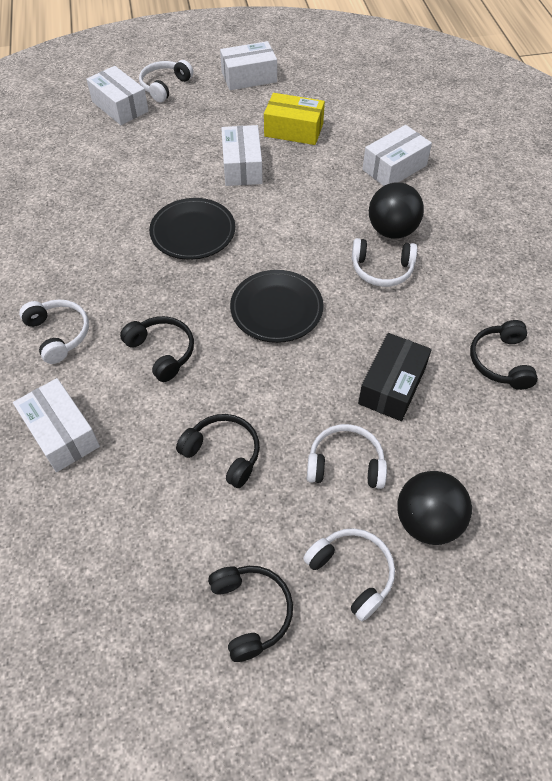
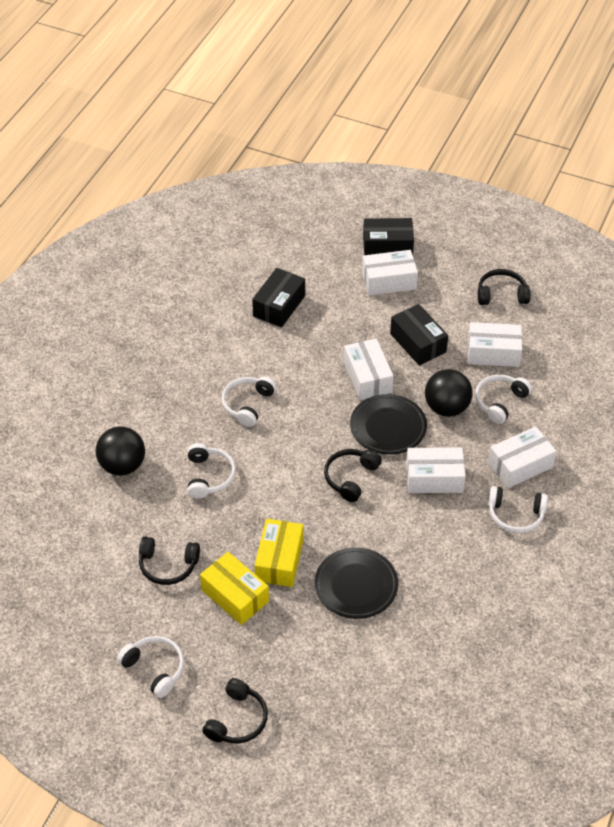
black box: [358,333,432,421] = 1 -> [252,268,305,327] [363,218,414,255] [390,304,448,366] = 3
yellow box: [264,93,325,145] = 1 -> [200,552,269,625] [255,519,303,587] = 2

